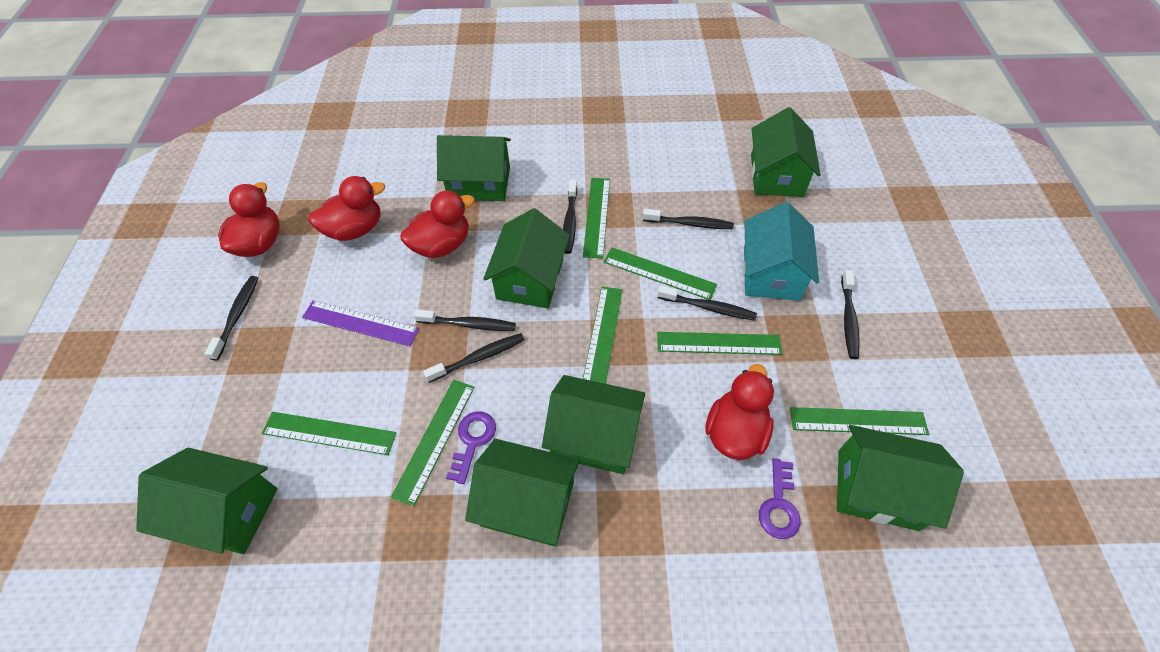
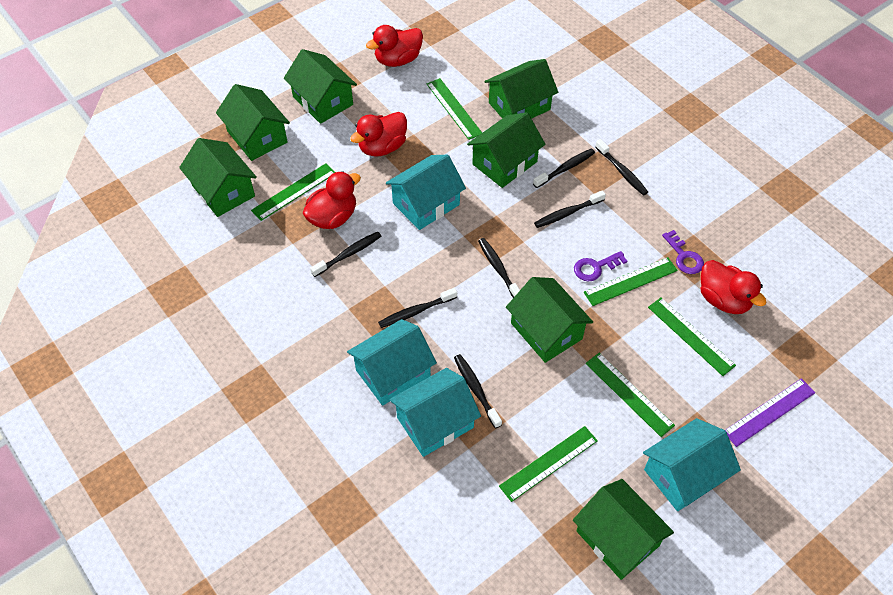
green ruler: [262,412,397,455] [391,380,475,506] [583,178,610,259] [583,286,623,384] [604,248,717,300] [657,332,782,355] [790,407,929,435] = 7 -> [251,163,335,221] [427,78,482,140] [499,426,598,502] [584,257,678,306] [586,353,675,437] [648,298,736,376] = 6
turquoise house: [743,202,819,301] = 1 -> [347,319,437,406] [386,155,466,230] [389,368,481,457] [643,418,741,511] = 4

